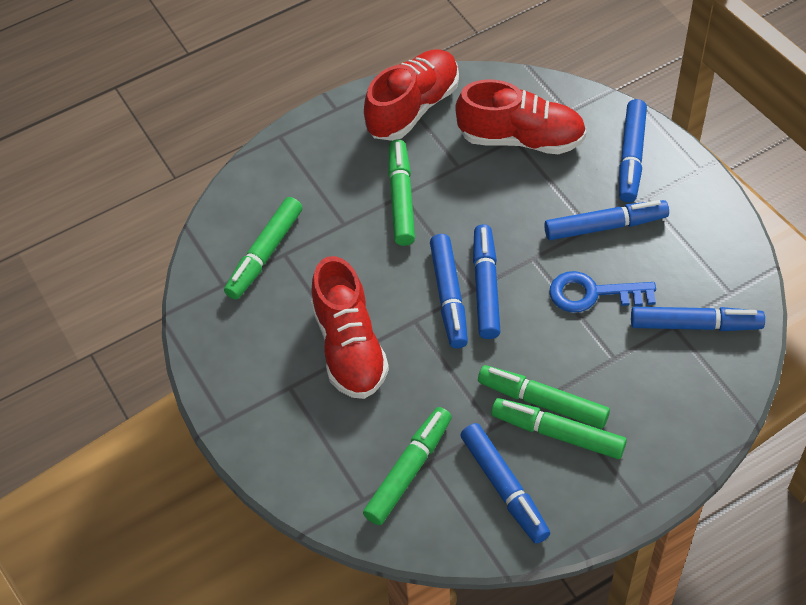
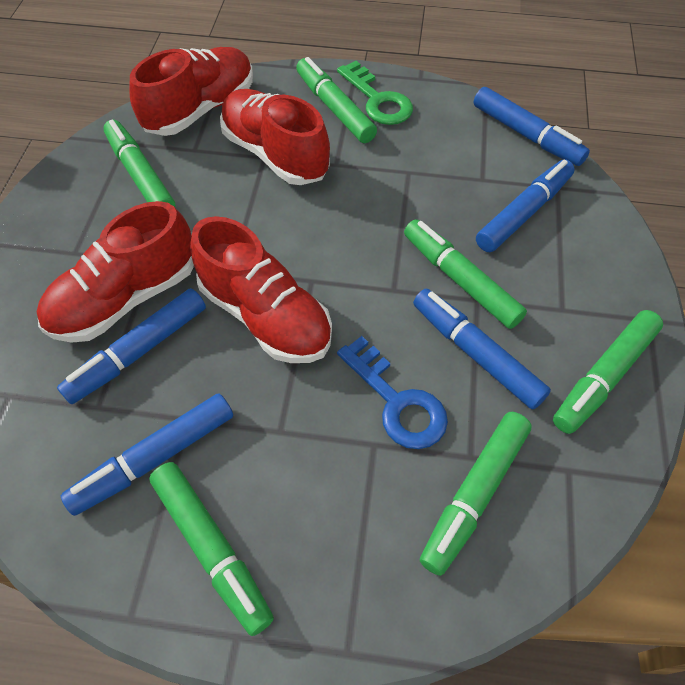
blue marker: [430,234,468,348] [460,423,550,544] [473,224,501,339] [544,200,669,240] [619,99,647,202] [631,307,765,331] = 6 -> [57,288,206,404] [61,394,233,516] [413,288,551,409] [473,87,590,166] [476,160,575,252] = 5
green key: none = 0 -> [337,61,413,125] = 1
green marker: [224,197,302,299] [363,407,452,525] [388,139,415,246] [478,365,610,429] [491,398,627,459] = 5 -> [103,119,175,207] [149,462,274,636] [296,57,377,143] [404,219,527,329] [420,412,532,576] [553,310,663,434] = 6
red shoe: [311,256,389,399] [364,49,459,141] [455,80,586,154] = 3 -> [37,201,194,343] [129,47,253,136] [190,216,332,363] [220,89,330,185] = 4

